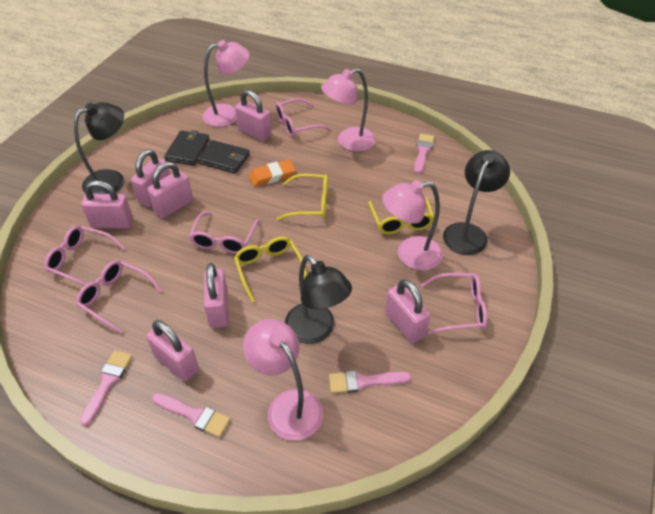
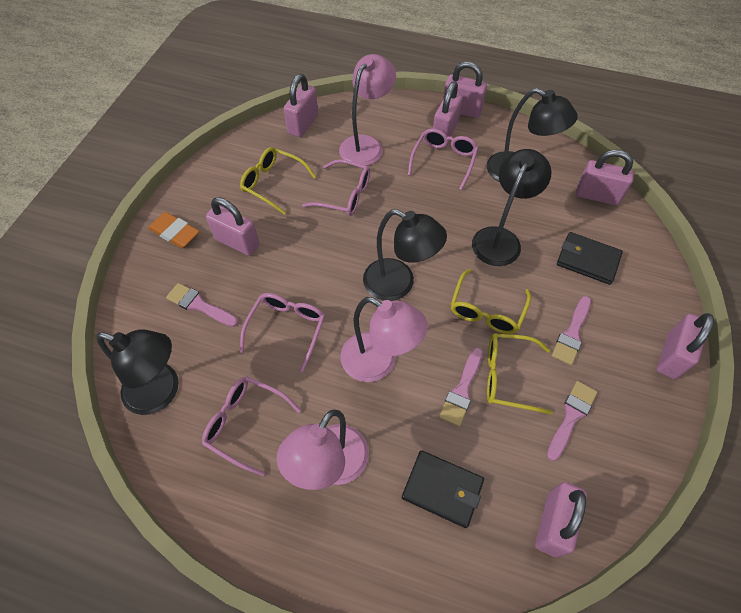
black lamp: [74,102,124,194] [285,255,352,344] [443,150,510,255] = 3 -> [96,329,179,415] [363,209,447,301] [472,149,552,266] [487,88,578,182] = 4
pink glasses: [44,225,125,286] [76,260,162,334] [189,212,259,254] [275,98,331,137] [421,273,487,334] = 5 -> [202,376,301,476] [240,293,325,372] [302,159,370,216] [408,128,478,190] = 4
pink lamp: [203,40,250,127] [243,319,323,441] [321,68,376,152] [382,180,443,271] = 4 -> [277,410,369,490] [339,54,396,166] [340,297,428,382] = 3

